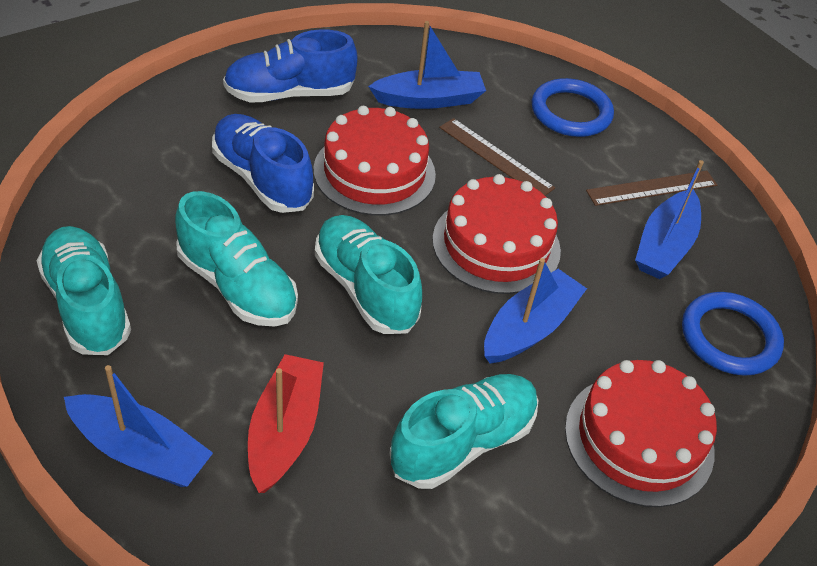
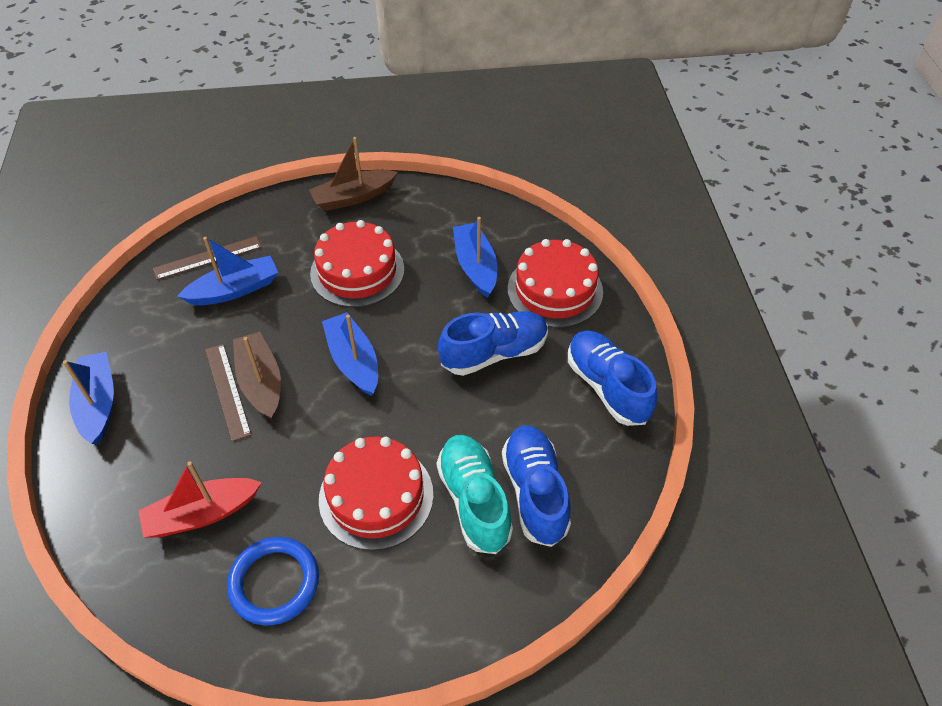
blue ring: [532,78,614,137] [682,292,784,376] = 2 -> [227,537,319,625] = 1
blue shoe: [212,114,314,213] [223,29,357,103] = 2 -> [438,311,548,376] [502,425,571,547] [568,331,657,426] = 3
brown boat: none = 0 -> [233,332,281,420] [309,137,398,211] = 2
turquoise shoe: [36,226,131,355] [175,191,298,327] [315,215,422,334] [390,374,538,489] = 4 -> [437,435,513,554] = 1

